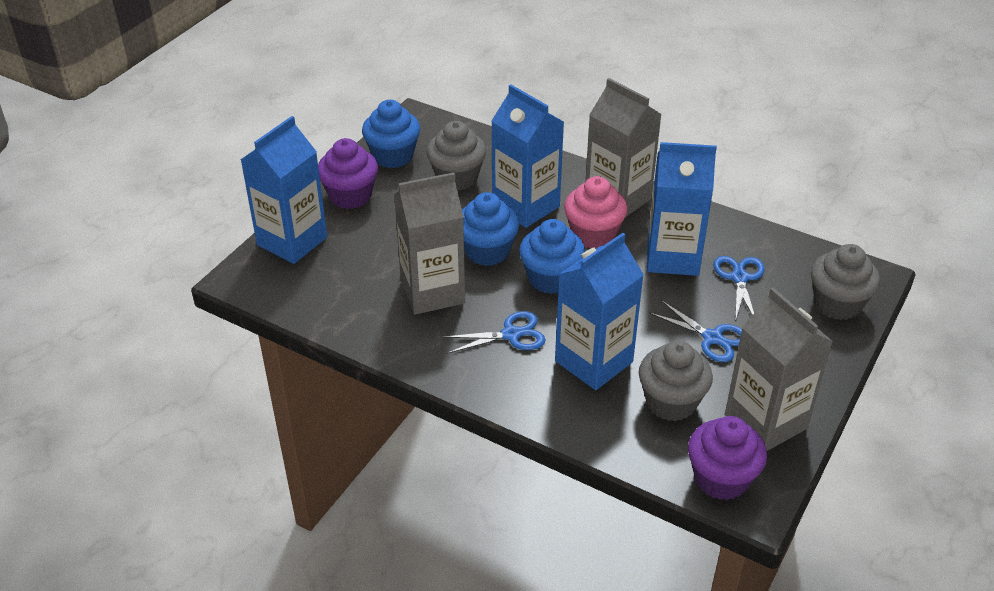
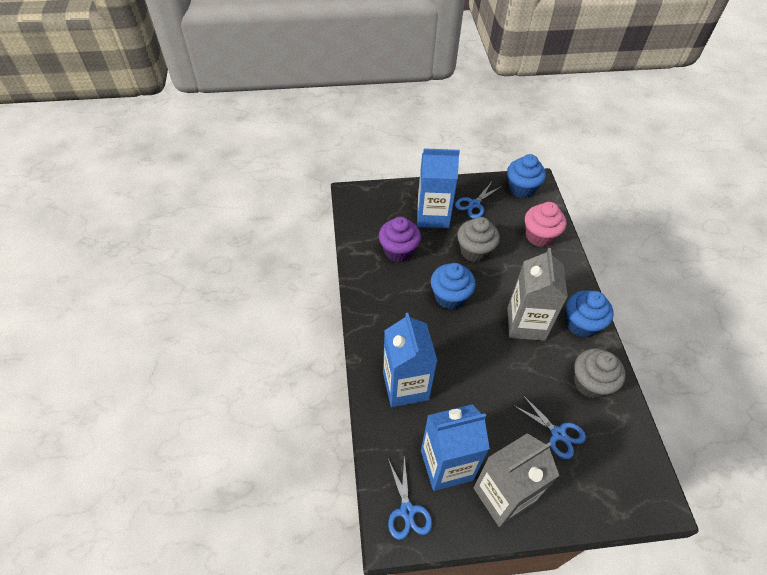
blue carton: [241,116,327,264] [491,84,564,228] [555,233,644,390] [647,142,717,276] = 4 -> [383,313,438,407] [417,148,460,228] [421,404,490,491] = 3
grey carton: [394,172,465,315] [585,78,662,217] [725,288,833,451] = 3 -> [473,433,559,527] [507,248,568,341] = 2
grey cupcake: [426,121,486,190] [639,340,713,421] [811,244,880,320] = 3 -> [457,217,500,263] [574,348,626,399] = 2
purple cupcake: [318,138,378,209] [688,416,767,500] = 2 -> [379,217,421,262] = 1

